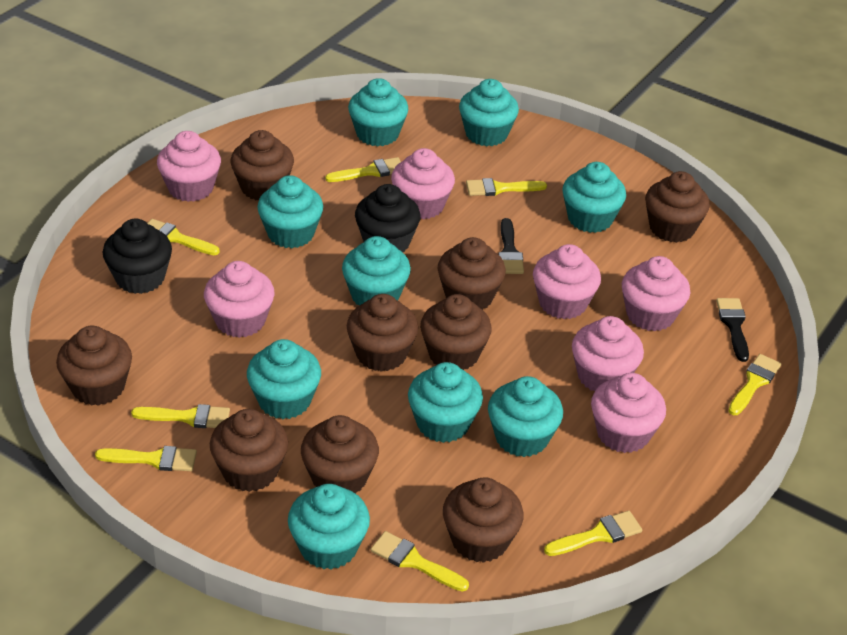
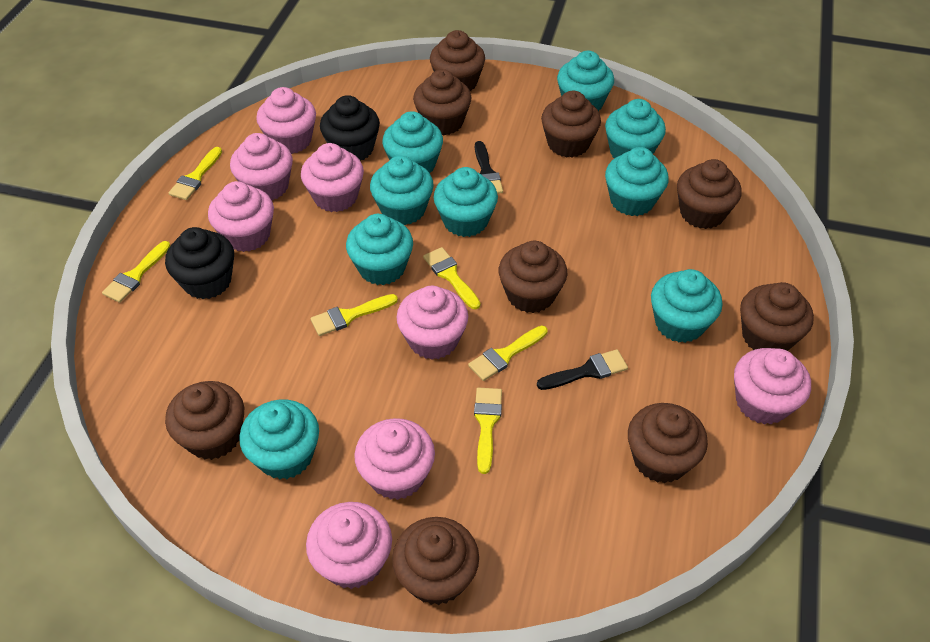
pink cupcake: [157,131,221,202] [204,261,275,338] [391,148,455,219] [533,244,601,319] [572,316,644,391] [591,373,666,453] [622,256,690,331] = 7 -> [208,181,274,252] [230,133,293,201] [256,87,316,154] [301,143,364,212] [306,502,392,589] [354,418,435,500] [396,285,468,360] [734,348,811,425] = 8
yellow brush: [95,446,197,471] [131,404,230,428] [147,219,220,255] [325,157,401,182] [371,531,469,592] [466,178,547,196] [544,511,642,556] [728,354,781,415] = 8 -> [102,241,170,303] [169,147,222,200] [311,294,398,336] [423,247,480,310] [468,325,548,381] [474,387,502,474] = 6

